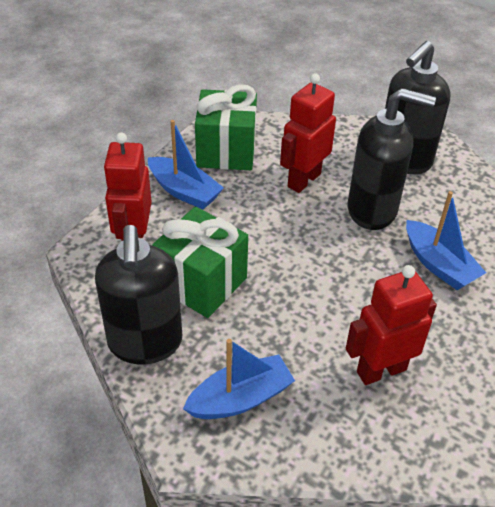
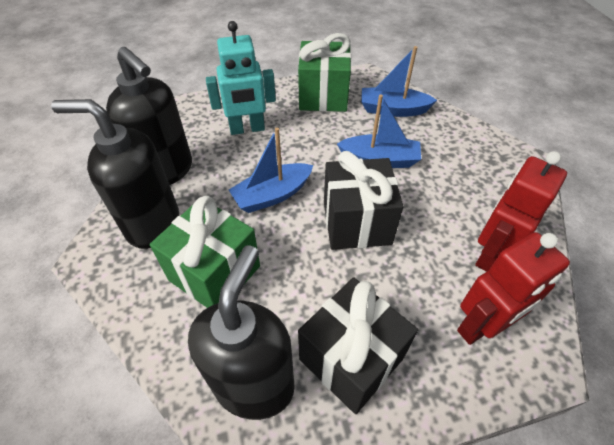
black gift: none = 0 -> [298,277,418,414] [324,151,404,250] = 2
red robot: [103,132,152,241] [280,73,336,193] [346,265,437,385] = 3 -> [457,232,570,345] [475,151,567,272] = 2
turquoise robot: none = 0 -> [206,21,276,135] = 1

